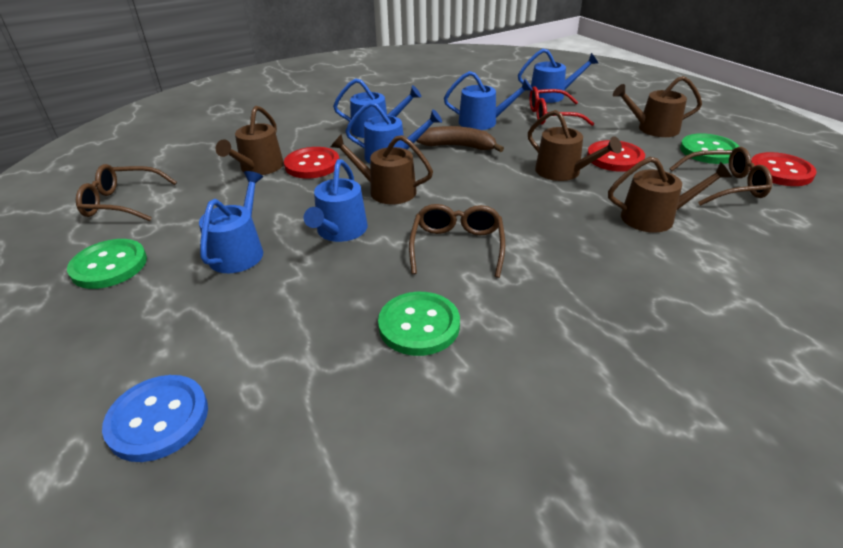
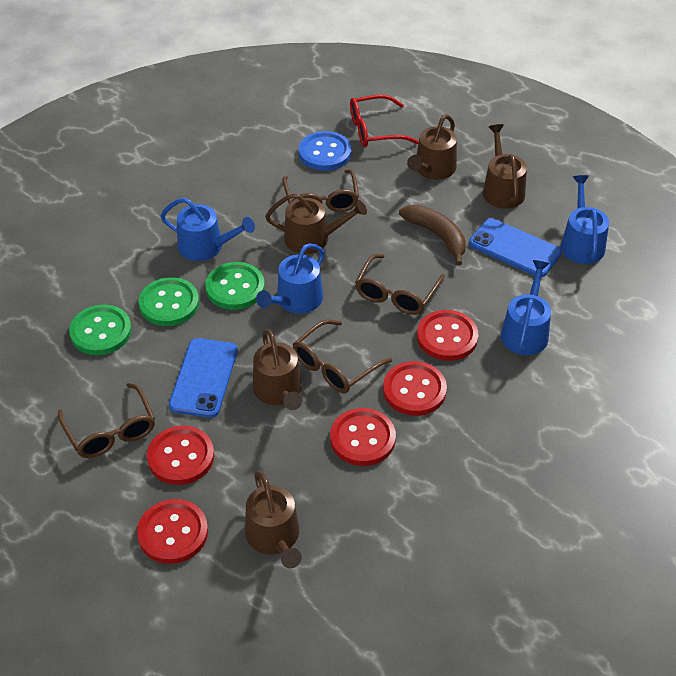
blue phone: none = 0 -> [169,338,238,418] [469,218,562,277] = 2
blue watering can: [199,171,263,273] [304,159,368,242] [333,78,421,138] [345,102,442,164] [444,71,533,130] [518,49,598,103] = 6 -> [160,198,255,261] [256,243,324,314] [501,260,551,355] [561,175,609,264] = 4
brown glasses: [76,164,177,221] [409,204,505,278] [670,147,772,206] = 3 -> [58,383,155,458] [282,170,359,212] [293,319,393,393] [355,254,445,315] = 4
red button: [284,147,339,179] [587,140,645,172] [750,152,817,186] = 3 -> [137,499,208,564] [147,426,214,485] [330,408,396,466] [383,361,447,416] [417,310,478,361] = 5

